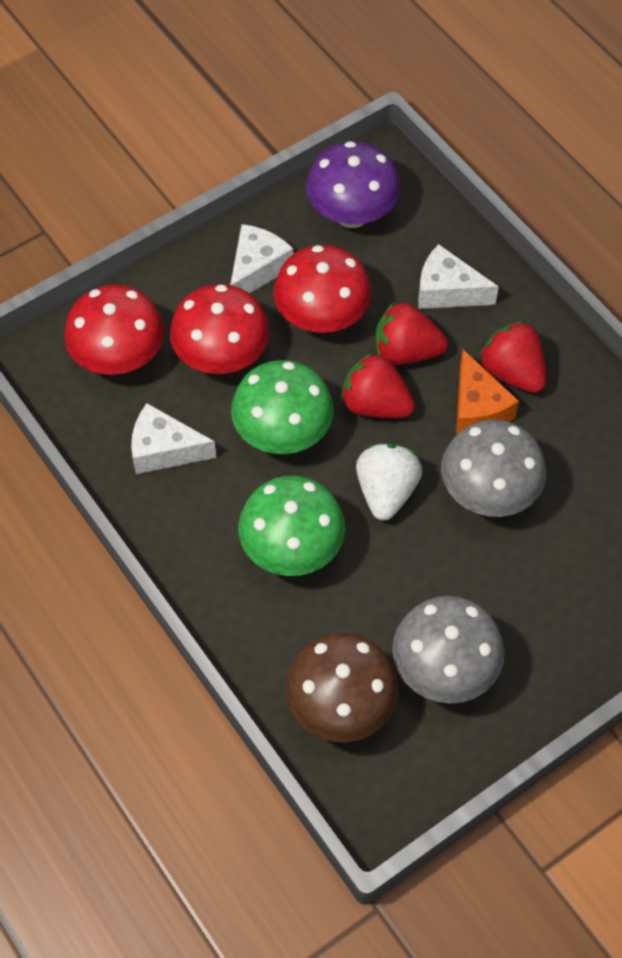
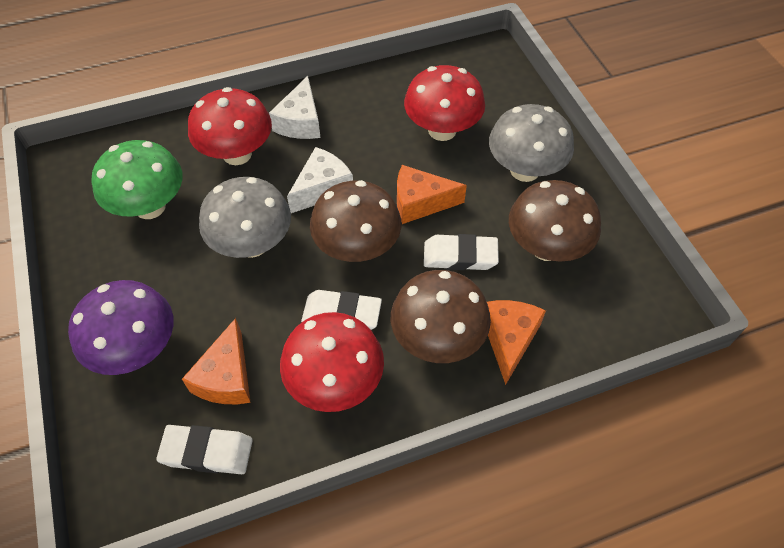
brown mushroom: [286,633,399,742] = 1 -> [310,180,401,262] [391,270,491,363] [509,180,601,262] = 3
green mushroom: [231,360,334,454] [238,476,345,576] = 2 -> [92,140,183,219] = 1
orange cheese: [456,349,519,434] = 1 -> [182,318,251,404] [397,165,467,224] [487,300,546,385] = 3
red strawberry: [341,352,415,418] [375,302,448,365] [479,321,547,393] = 3 -> none = 0
white cheese: [131,403,216,474] [230,224,293,294] [418,244,499,309] = 3 -> [269,76,321,139] [287,147,353,213] = 2
white eraser: none = 0 -> [156,425,253,474] [301,290,382,330] [424,234,499,270] = 3
white strawberry: [356,444,422,521] = 1 -> none = 0

